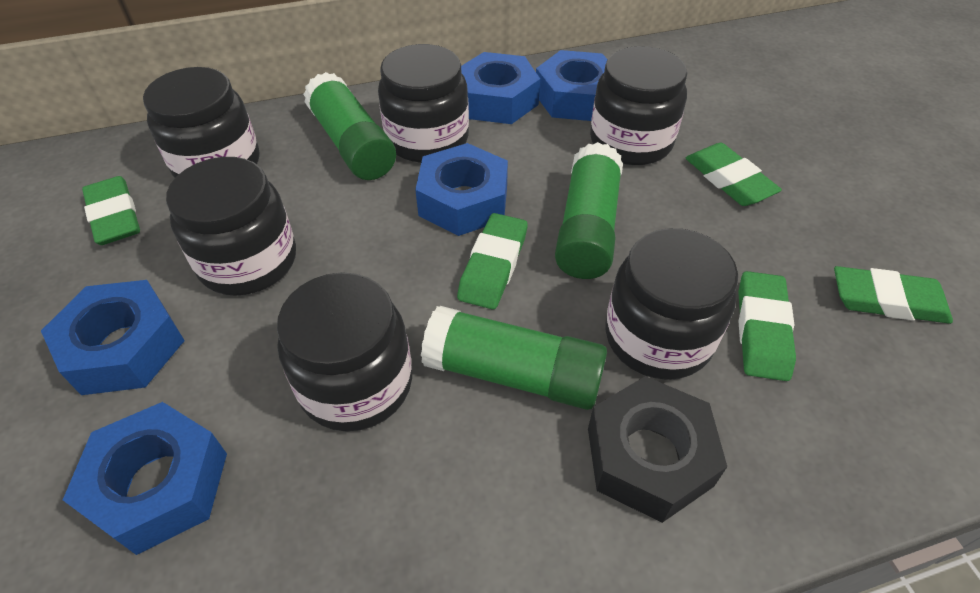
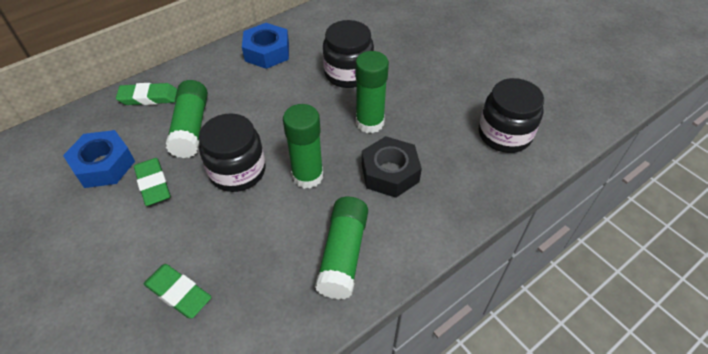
black jar: [143,67,259,178] [166,157,296,296] [277,272,412,432] [378,44,469,163] [590,46,687,165] [605,228,738,380] = 6 -> [199,113,266,192] [323,20,374,88] [479,78,544,153] = 3
blue nut: [41,280,185,395] [63,402,227,555] [415,143,508,236] [461,52,540,124] [536,50,608,121] = 5 -> [63,130,135,188] [242,23,289,69] = 2
green eraser: [82,176,140,245] [457,213,528,310] [686,143,782,206] [738,271,796,381] [834,266,953,324] = 5 -> [116,83,177,105] [134,158,171,206] [144,264,211,319] = 3
green glue stick: [303,72,396,180] [421,306,607,410] [555,142,623,279] = 3 -> [165,80,208,158] [283,104,323,189] [315,197,368,300] [355,51,389,133] = 4

